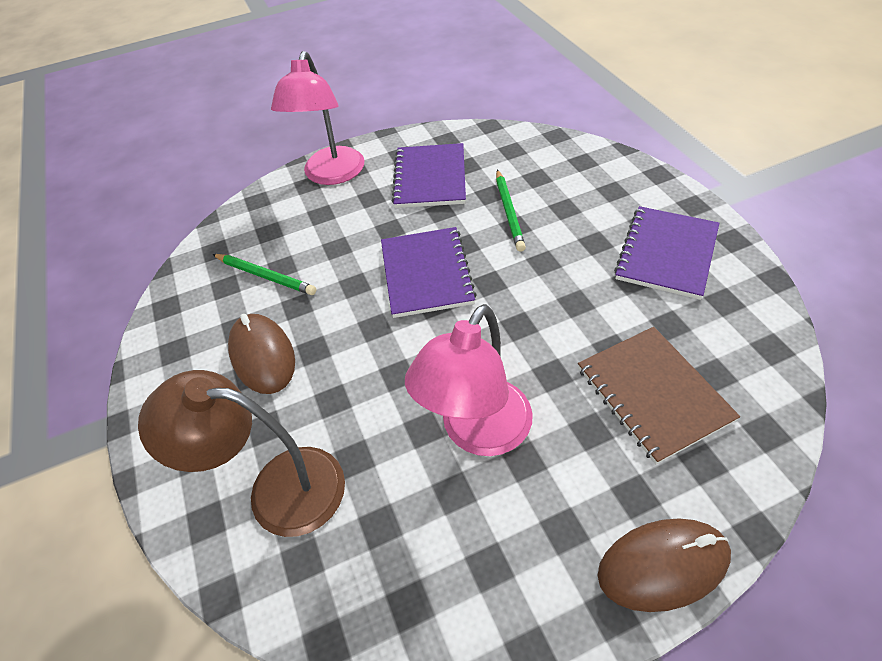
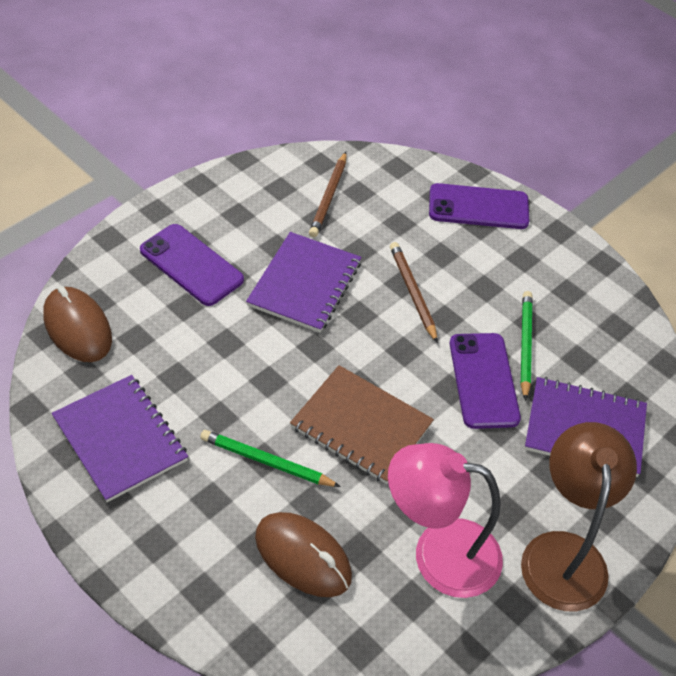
brown pencil: none = 0 -> [309,152,347,237] [390,242,438,343] = 2
pink lamp: [271,51,364,185] [405,304,533,456] = 2 -> [388,443,503,598] = 1
purple phone: none = 0 -> [140,224,244,306] [429,183,529,229] [450,333,521,429] = 3

